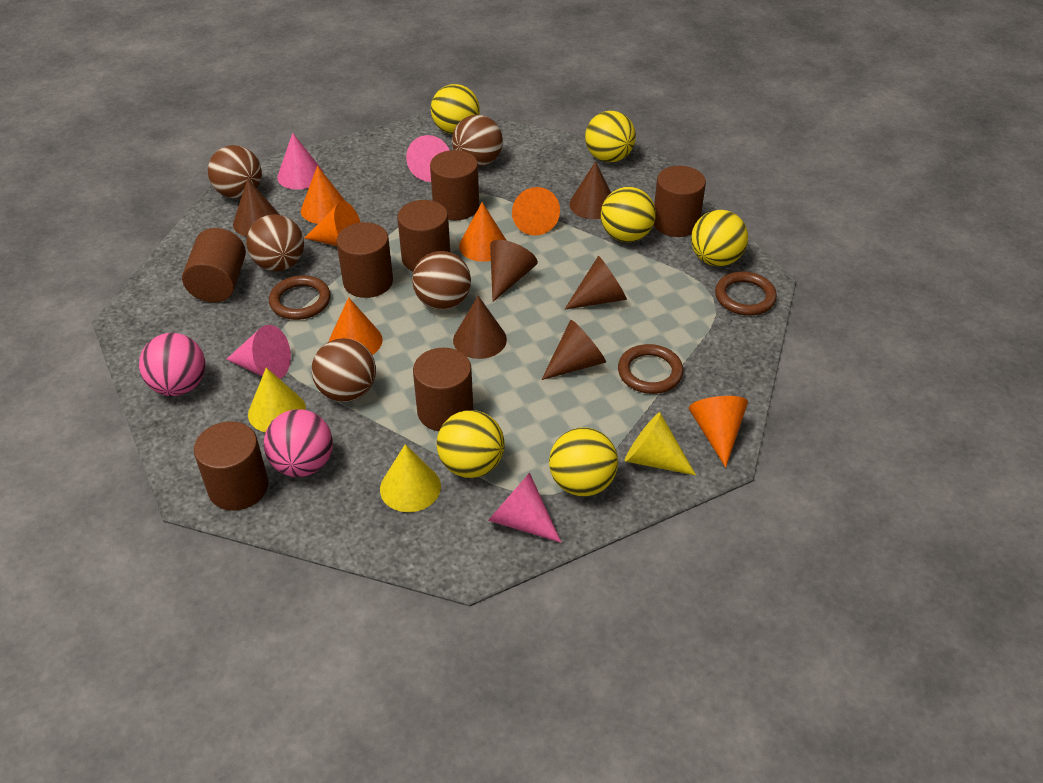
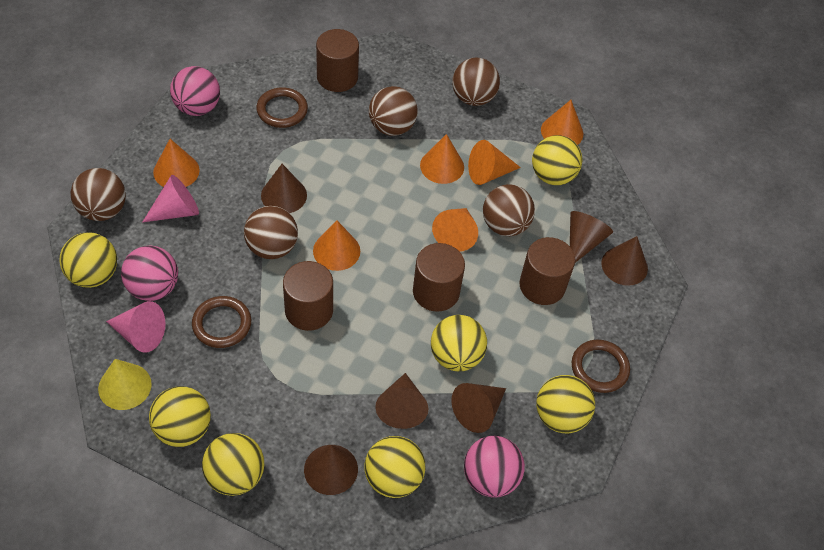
brown cylinder: [182,228,246,302] [194,421,268,511] [337,222,393,298] [397,200,450,272] [413,348,473,431] [430,150,479,220] [654,166,706,237] = 7 -> [283,261,333,331] [316,29,359,92] [413,243,465,312] [519,237,575,305] = 4
pink ball: [139,333,205,396] [264,409,333,477] = 2 -> [121,245,178,301] [170,66,220,116] [464,436,525,497] = 3
pink cone: [226,325,291,379] [277,133,323,189] [406,135,449,182] [488,473,561,542] = 4 -> [106,301,165,353] [143,175,199,222] = 2
yellow ball: [431,84,480,134] [437,410,505,478] [549,428,618,496] [585,111,636,162] [601,187,656,242] [691,210,748,266] = 6 -> [60,232,117,288] [149,386,211,447] [202,433,264,496] [364,436,426,498] [431,315,487,372] [532,135,583,185] [536,375,595,433] = 7
yellow cone: [248,368,306,433] [380,444,441,512] [625,412,696,475] = 3 -> [98,359,152,410] = 1

